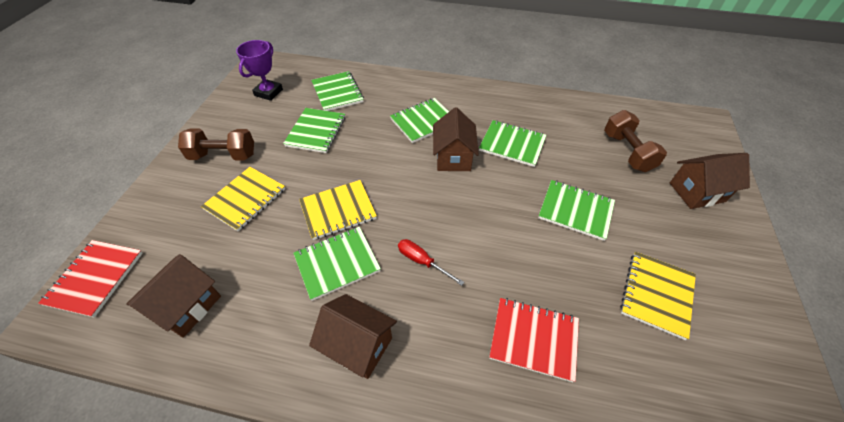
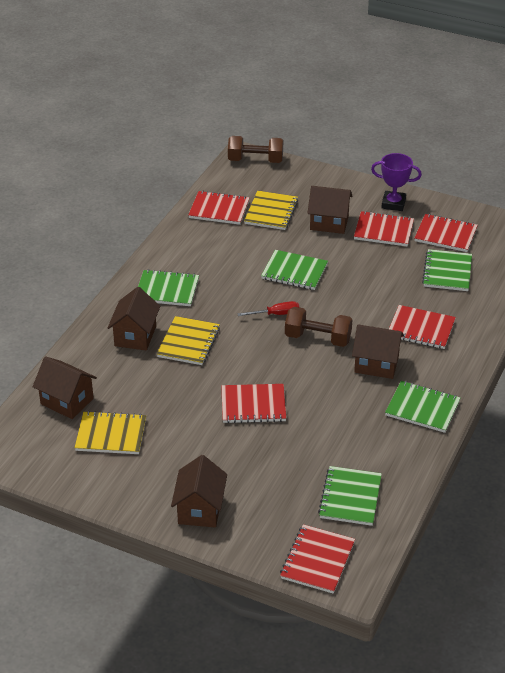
brown house: [126,254,221,338] [309,294,397,379] [433,107,479,171] [670,153,750,209] = 4 -> [33,356,97,419] [108,287,160,350] [171,455,227,528] [307,186,353,234] [352,324,404,379] = 5
green notebook: [283,108,345,153] [293,227,381,301] [311,71,364,111] [390,98,449,143] [479,120,546,167] [538,180,615,241] = 6 -> [138,269,199,306] [261,250,328,290] [318,466,382,526] [385,381,460,433] [422,249,472,291] = 5
red notebook: [38,240,143,318] [489,298,579,382] = 2 -> [188,191,250,225] [221,384,286,423] [280,524,355,594] [354,211,414,246] [389,305,456,349] [414,214,478,252] = 6

